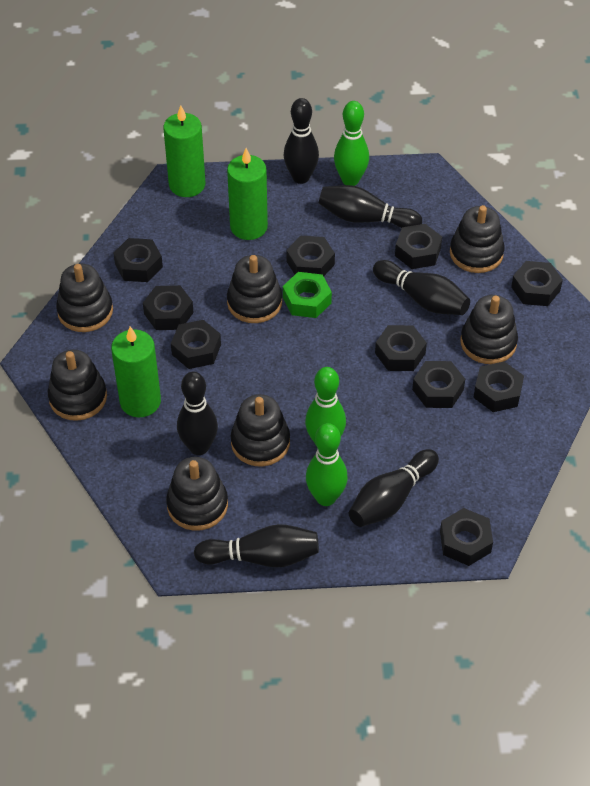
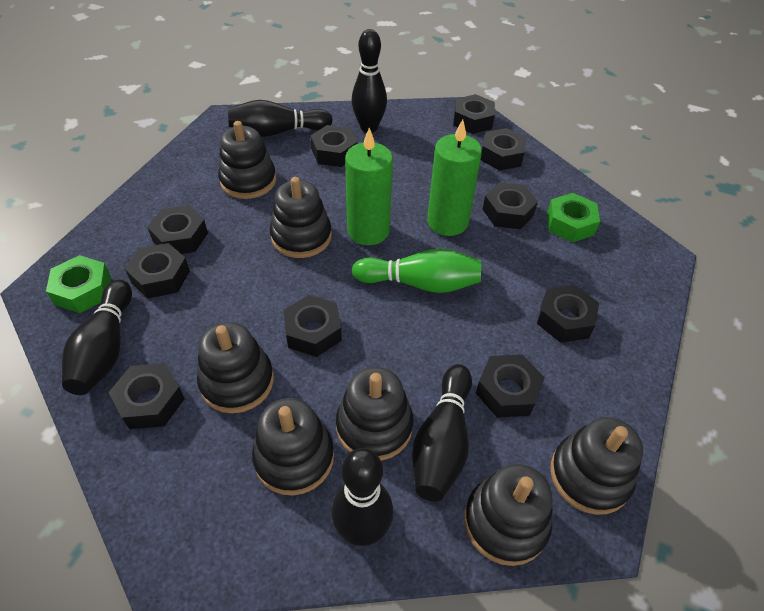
black bowling pin: [177,372,218,455] [194,524,319,567] [284,98,319,184] [319,185,422,228] [349,449,439,527] [373,260,470,315] = 6 -> [62,280,132,395] [228,100,333,137] [331,448,393,546] [352,29,387,133] [412,364,472,502] = 5
green bowling pin: [305,367,346,446] [306,423,348,506] [334,101,369,186] = 3 -> [352,248,481,293] = 1
green candle: [111,327,161,417] [163,105,205,197] [227,148,268,240] = 3 -> [345,128,393,245] [427,120,482,236] = 2
green nut: [283,272,332,318] = 1 -> [46,255,111,313] [547,193,600,243] = 2

